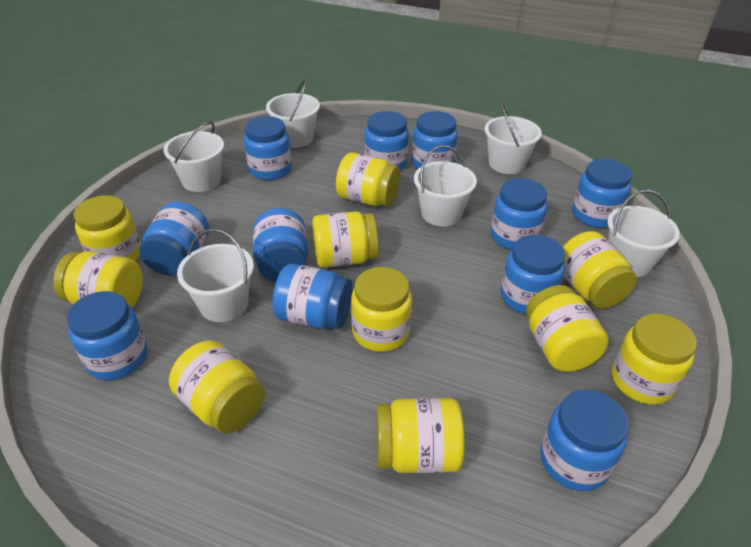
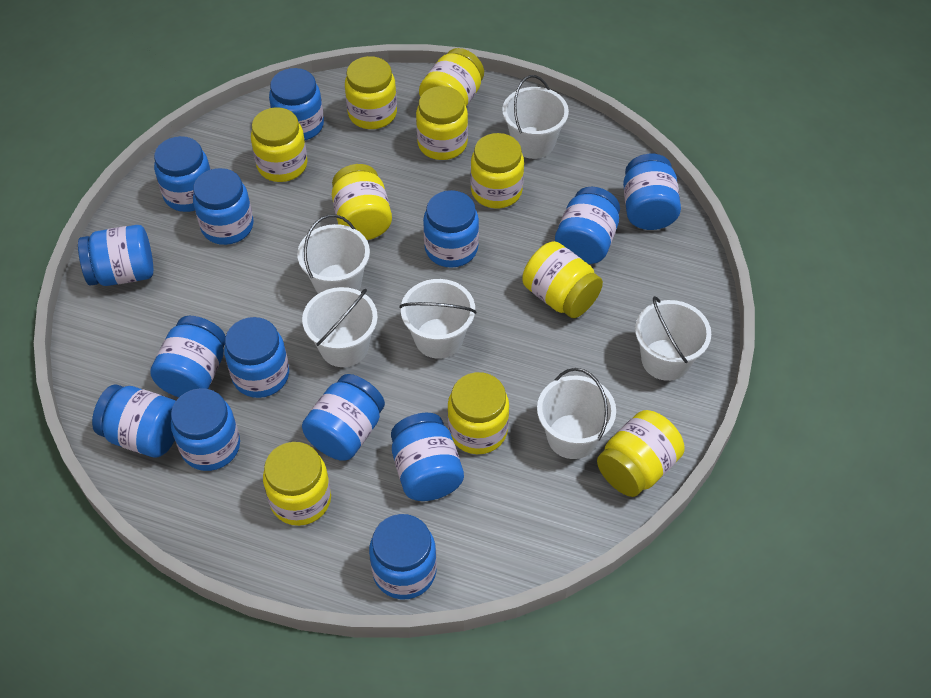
blue jar: [67,291,148,380] [139,202,209,276] [244,116,292,180] [253,208,308,282] [272,264,352,329] [365,111,409,171] [412,111,458,169] [490,178,547,250] [501,235,565,314] [540,390,629,491] [572,159,632,228] = 11 -> [78,225,153,286] [92,384,175,458] [150,316,226,397] [154,136,211,212] [171,388,240,471] [193,168,254,245] [224,317,289,398] [269,68,324,140] [302,374,385,461] [369,514,437,599] [391,413,464,501] [423,190,479,268] [555,187,620,264] [623,154,681,230] = 14

